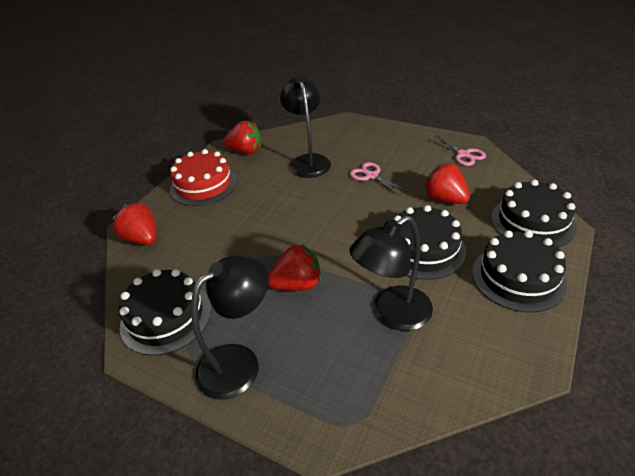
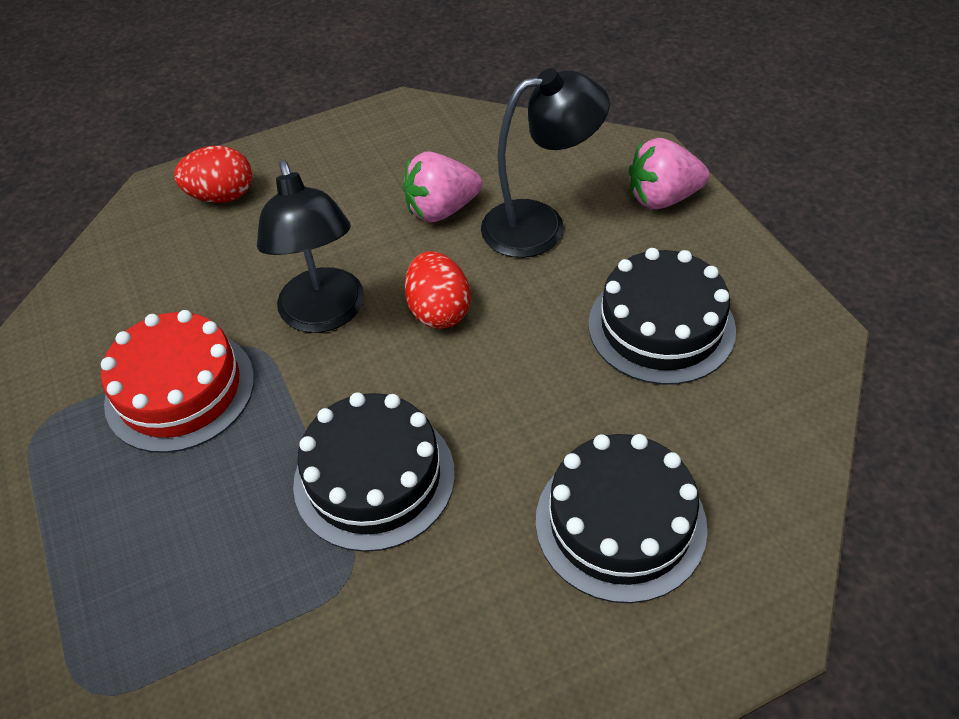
black cake: [118,269,211,356] [394,205,466,280] [472,230,567,313] [491,180,576,248] = 4 -> [293,392,455,552] [536,434,708,603] [588,248,736,385] = 3
black lamp: [191,256,269,400] [280,76,331,178] [349,215,433,331] = 3 -> [257,160,364,333] [481,68,610,258] = 2
pink scissors: [350,162,409,196] [429,135,486,166] = 2 -> none = 0
pink strawberry: none = 0 -> [403,151,482,223] [629,138,710,209] = 2
red egg: none = 0 -> [174,146,252,203] [405,251,471,329] = 2
red strawberry: [112,202,157,245] [223,121,261,154] [268,244,321,291] [424,163,470,204] = 4 -> none = 0

